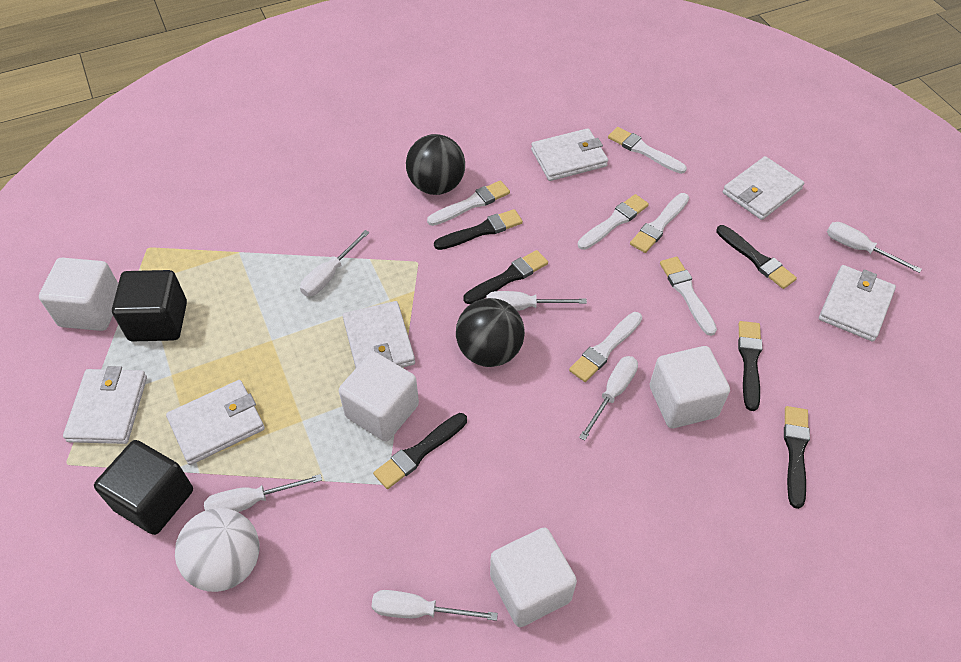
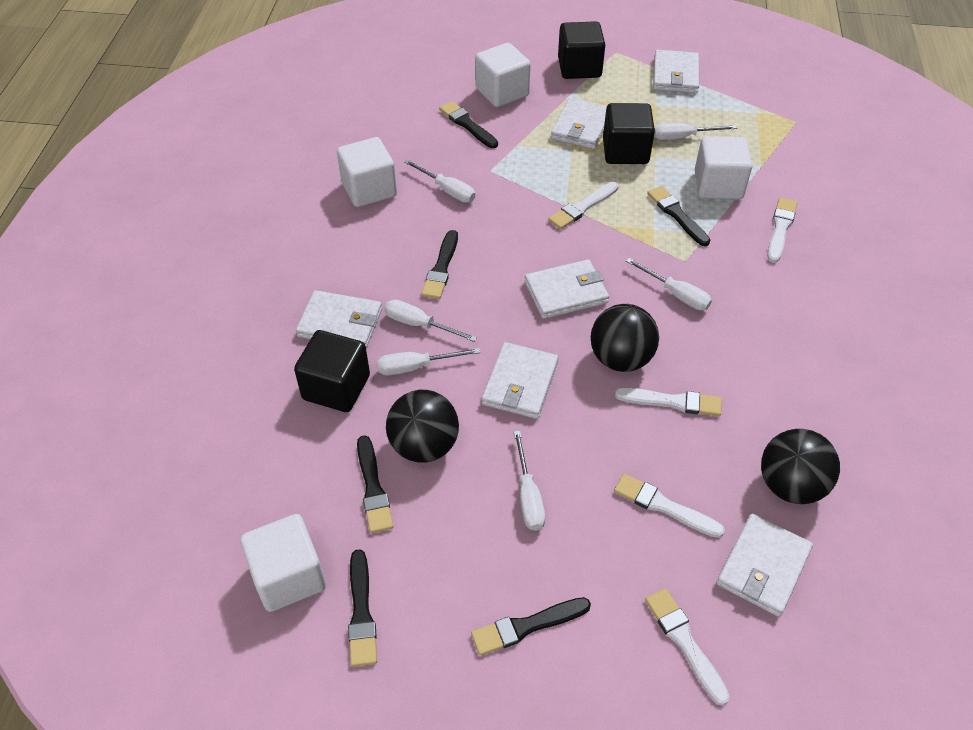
black ball: [406,134,465,195] [456,298,525,367] = 2 -> [386,390,459,463] [590,304,659,372] [761,429,840,504] = 3
black cube: [94,440,193,535] [112,270,187,342] = 2 -> [294,330,370,412] [558,21,605,79] [603,103,655,164] = 3
white ball: [175,508,260,592] = 1 -> none = 0
white brush: [427,180,510,226] [569,312,642,382] [578,194,649,250] [608,127,687,174] [630,193,689,253] [660,257,717,336] = 6 -> [548,182,619,229] [614,474,725,538] [615,388,722,416] [645,588,730,706] [767,198,797,263] = 5

